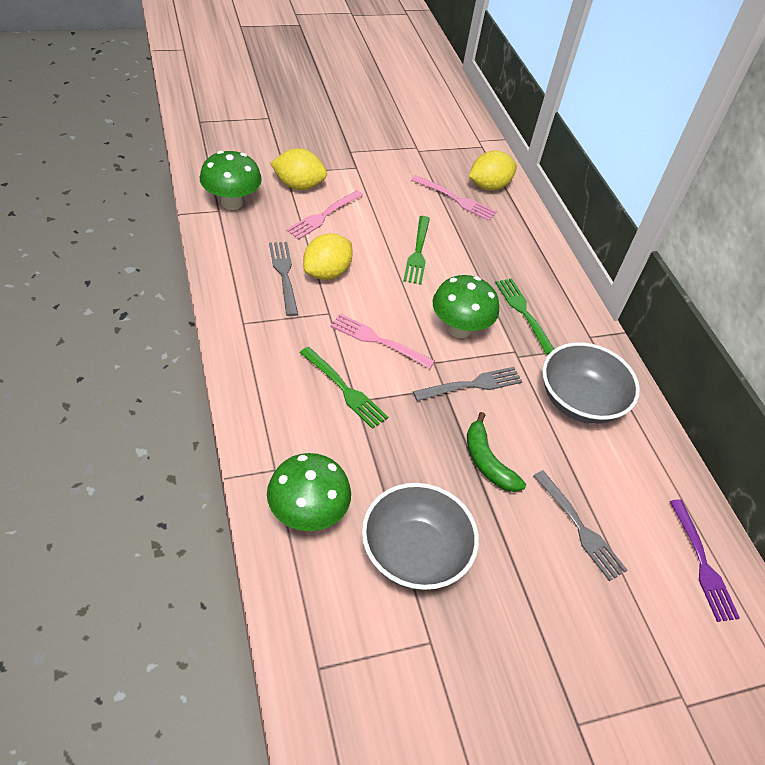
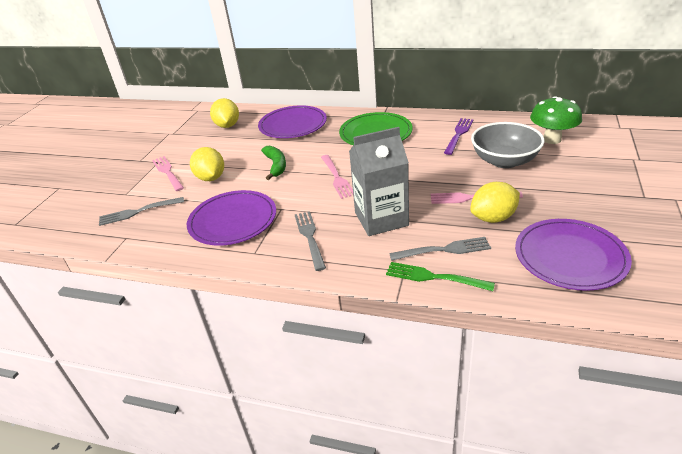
green fork: [300,347,388,429] [403,216,430,285] [495,278,554,355] = 3 -> [386,262,495,291] = 1
green mushroom: [200,151,262,210] [267,453,351,531] [433,275,499,338] = 3 -> [530,96,582,144] = 1
green plate: none = 0 -> [339,112,413,145] = 1
grey bowl: [362,483,479,590] [542,342,640,424] = 2 -> [471,122,545,168] = 1
grey carton: none = 0 -> [349,127,409,236] = 1
purple plate: none = 0 -> [187,190,276,246] [258,105,327,138] [515,219,632,291] = 3

